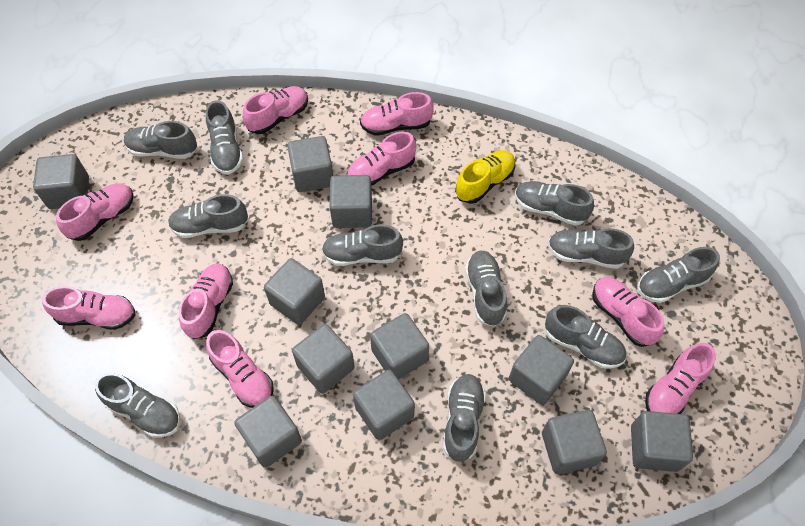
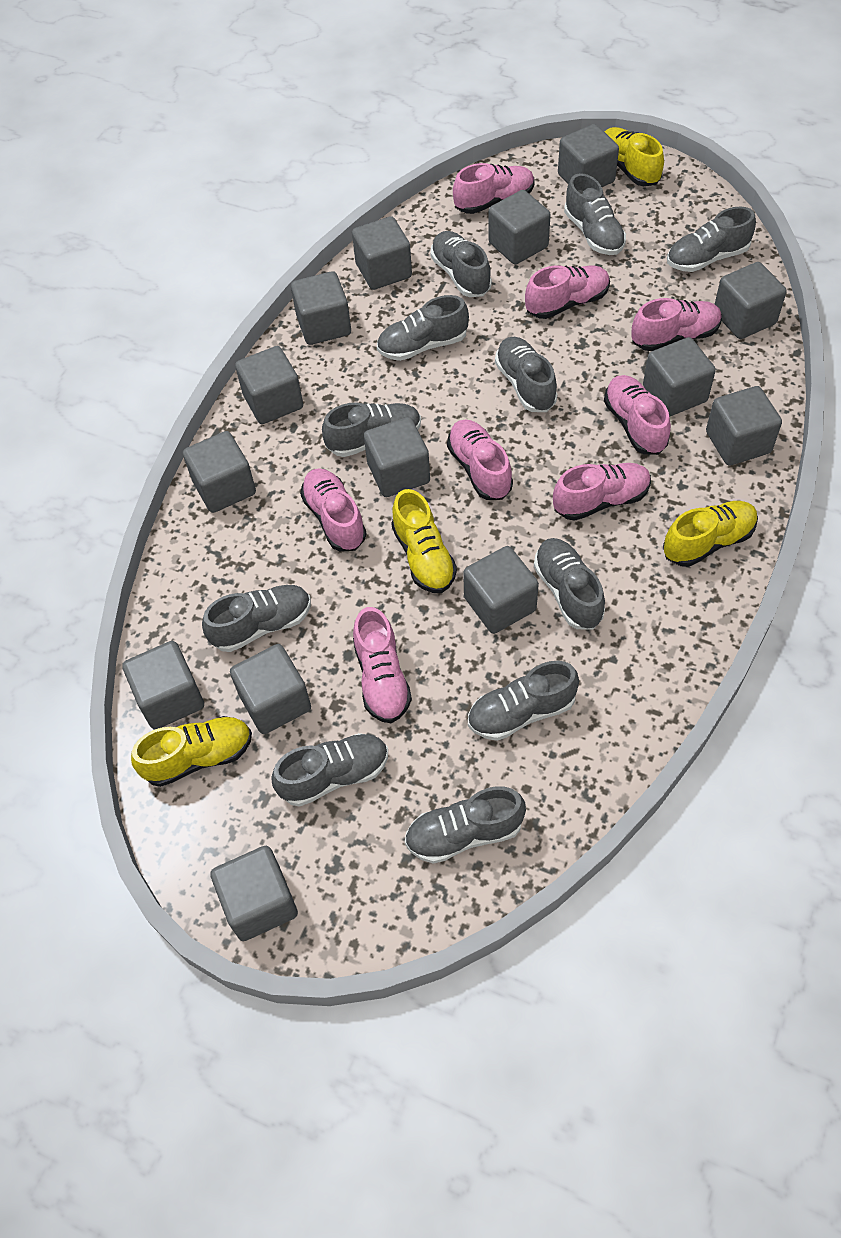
grey cube: [33,154,89,209] [235,396,302,468] [264,258,325,325] [287,136,333,192] [292,324,355,394] [329,175,372,228] [353,370,415,440] [370,313,429,379] [509,335,574,405] [542,410,607,474] [631,411,693,472] = 11 -> [122,641,204,729] [183,431,256,513] [210,846,298,941] [230,644,311,734] [235,346,303,424] [291,271,351,345] [352,216,412,290] [364,417,430,497] [463,546,539,634] [488,190,551,265] [558,124,619,187] [643,337,716,417] [706,386,782,466] [715,262,787,339] = 14
pink shoe: [42,286,136,330] [56,184,134,241] [179,263,233,339] [206,330,274,408] [243,86,308,134] [347,132,416,186] [360,92,434,135] [592,277,664,347] [645,343,716,414] = 9 -> [300,468,367,551] [353,607,412,723] [447,419,513,500] [453,163,535,214] [525,265,610,319] [553,463,651,521] [604,375,671,455] [631,298,722,351] = 8
yellow shoe: [455,150,515,204] = 1 -> [131,716,252,787] [391,489,457,593] [604,127,664,186] [663,501,758,567] = 4

